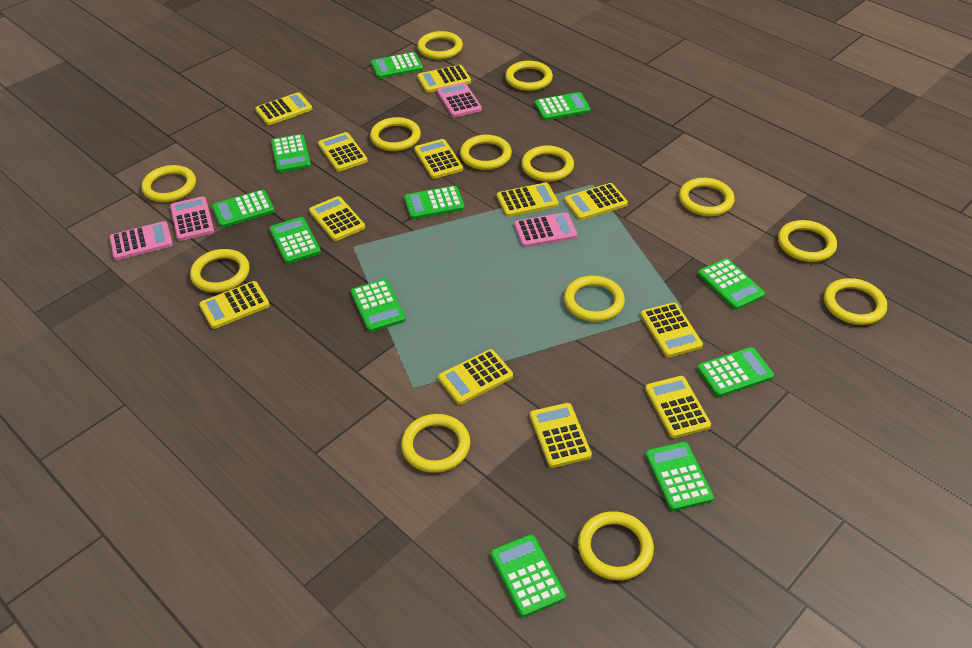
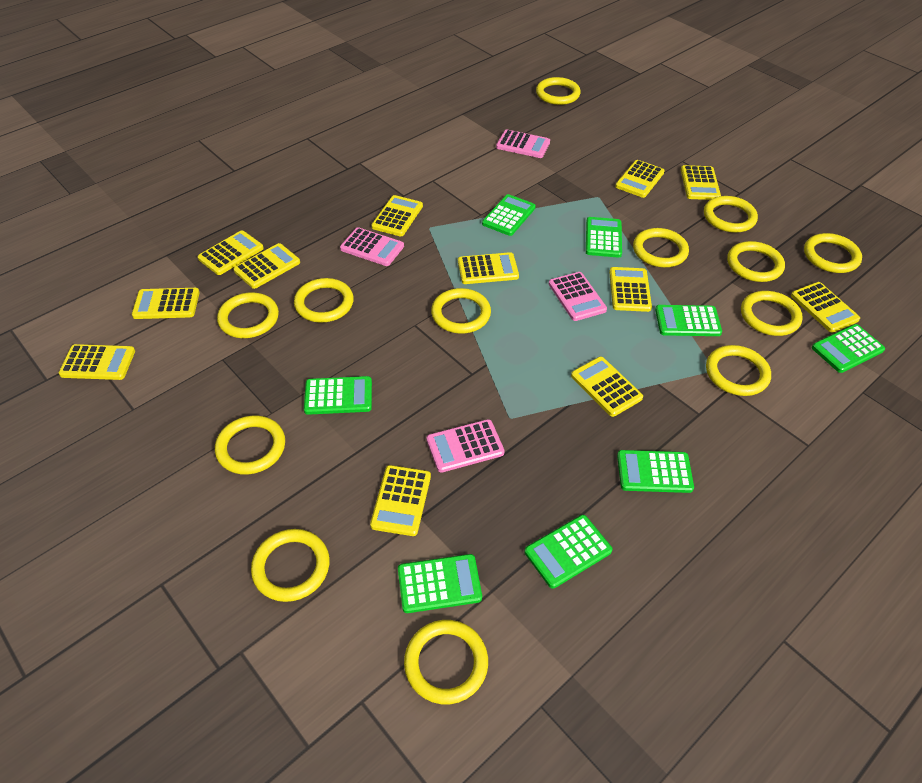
green calculator: [212,190,274,228] [270,217,321,264] [271,134,311,173] [351,279,406,332] [371,52,423,79] [404,186,465,219] [491,535,566,617] [535,92,591,120] [645,442,714,511] [697,347,774,397] [698,258,765,310] = 11 -> [304,376,372,415] [398,554,482,613] [482,194,536,236] [525,515,613,588] [586,217,622,258] [617,450,694,493] [655,305,722,336] [812,324,885,373] = 8

